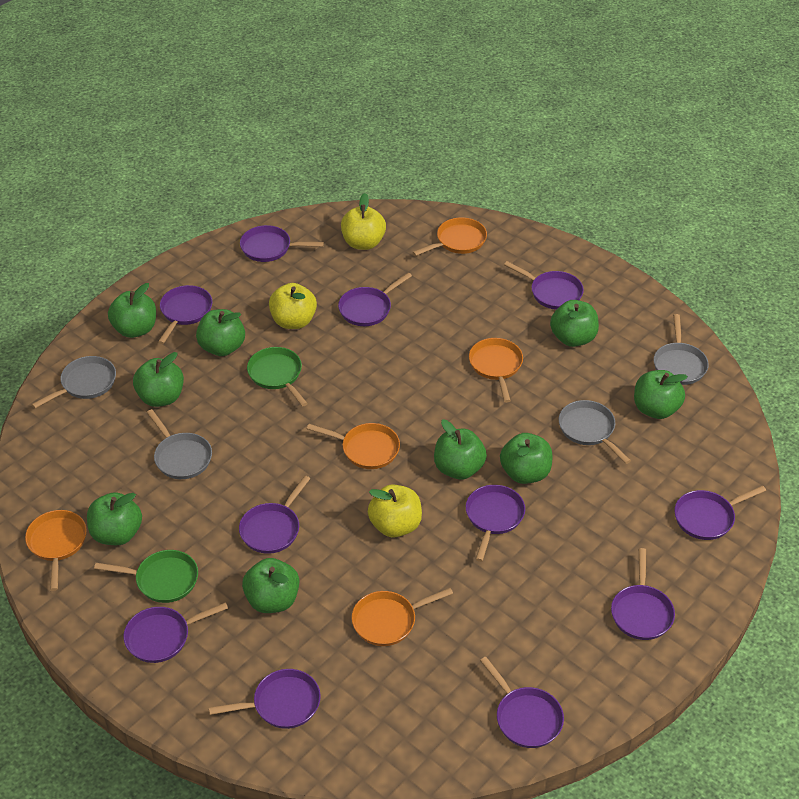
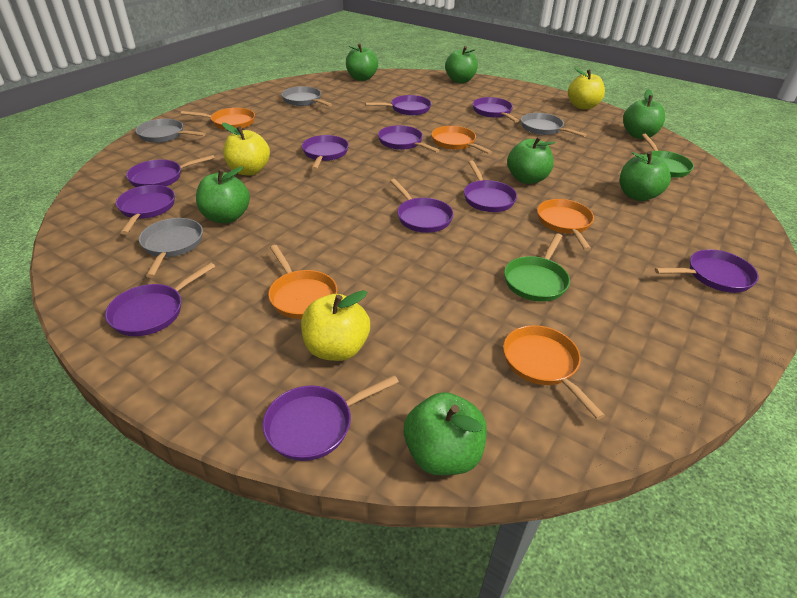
green apple: [87,492,142,545] [108,283,156,338] [133,352,184,407] [196,309,245,356] [242,558,299,613] [434,420,487,480] [500,433,552,484] [550,300,599,347] [634,370,688,419] = 9 -> [196,167,250,223] [346,44,378,81] [404,392,487,475] [445,46,478,83] [507,136,556,184] [620,151,671,201] [623,89,665,139] = 7

